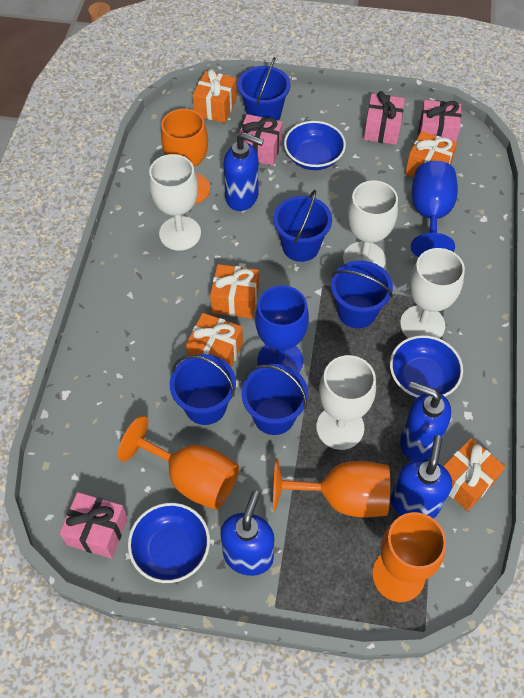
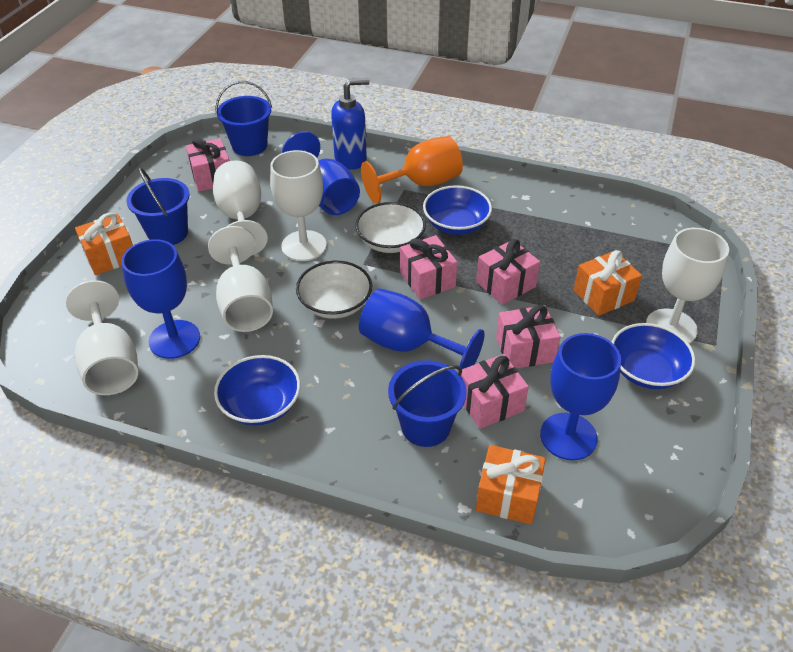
blue bucket: [170,354,236,425] [238,57,291,121] [242,364,308,435] [273,190,332,262] [331,260,393,328] = 5 -> [126,168,190,245] [215,81,272,156] [388,360,467,447] = 3
blue goblet: [255,285,309,373] [411,161,458,257] = 2 -> [122,239,200,359] [282,131,360,215] [359,288,485,369] [540,333,621,460] = 4
blue soap dispenser: [220,490,274,576] [223,132,264,211] [391,435,452,519] [400,381,451,460] = 4 -> [331,78,370,170] = 1
orange gift: [186,313,243,367] [193,69,237,123] [210,264,259,319] [405,131,457,177] [443,438,505,511] = 5 -> [75,213,133,275] [476,445,546,524] [574,250,642,316] = 3
orange goblet: [118,416,239,510] [161,109,210,204] [273,459,390,517] [372,512,446,602] = 4 -> [361,136,463,204] = 1
pink gift: [59,492,128,559] [238,114,283,166] [364,91,405,145] [418,100,461,142] = 4 -> [186,138,229,192] [400,235,457,299] [461,354,529,429] [476,239,540,305] [496,305,560,369] = 5
white bowl: none = 0 -> [296,261,372,319] [355,202,426,253] = 2
white goblet: [149,154,201,251] [316,355,376,450] [343,180,398,268] [400,248,465,339] = 4 -> [66,280,138,395] [208,226,273,332] [213,160,268,256] [270,150,327,261] [646,228,729,344] = 5

